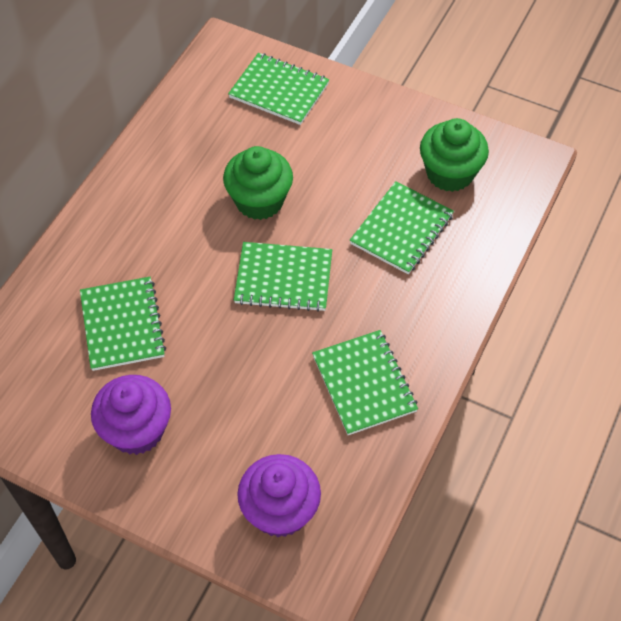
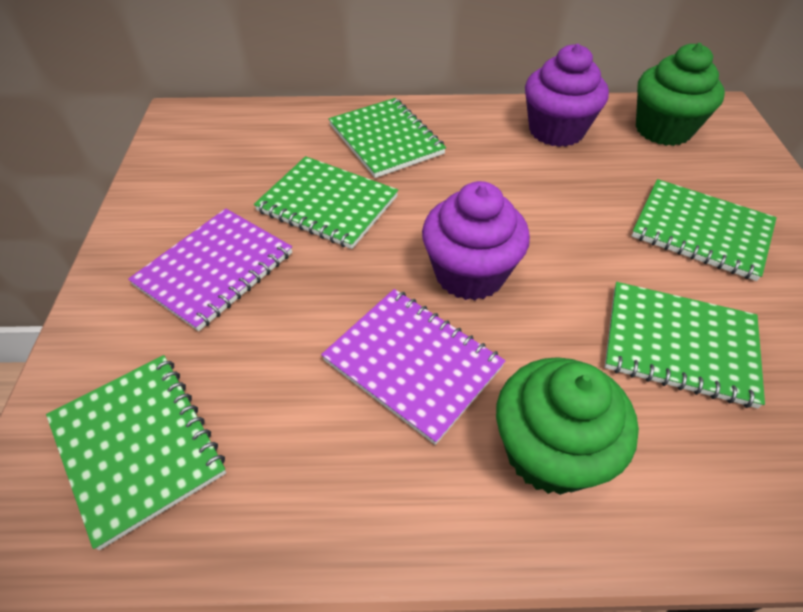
purple notebook: none = 0 -> [128,209,292,331] [321,289,506,445] = 2

